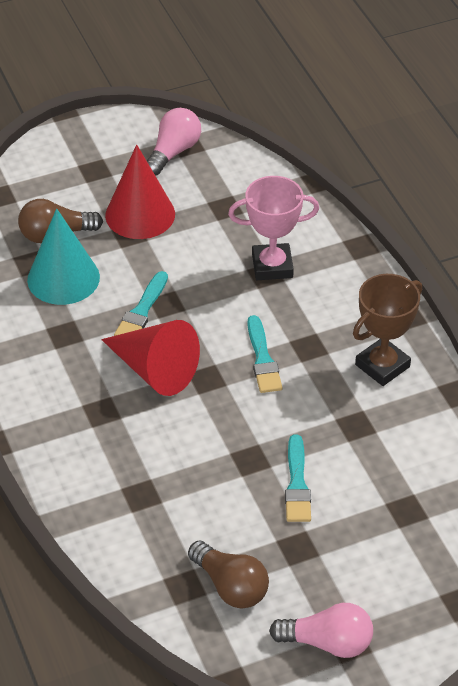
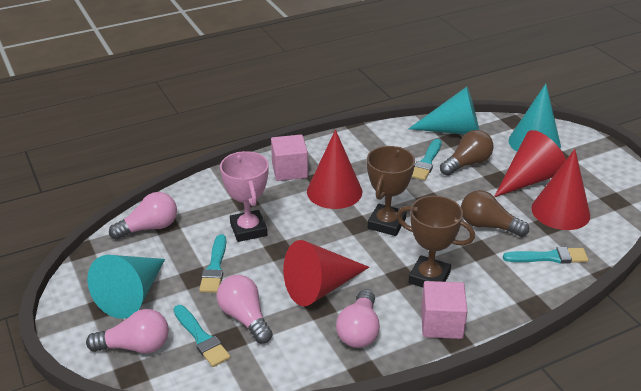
brown trophy: [353,274,422,386] = 1 -> [367,146,415,236] [397,196,475,287] = 2
pink cube: none = 0 -> [271,134,308,181] [421,281,468,339] = 2
pink light bulb: [147,108,201,176] [269,603,373,658] = 2 -> [86,309,169,353] [109,192,177,240] [217,275,273,344] [336,289,380,348] = 4
red cone: [101,320,200,396] [105,145,175,239] = 2 -> [283,240,369,306] [307,130,362,209] [494,130,566,197] [531,149,590,230] = 4
turquoise brush: [114,271,168,336] [247,315,282,393] [285,434,311,522] = 3 -> [174,305,230,367] [199,234,226,293] [412,139,442,180] [503,247,588,264] = 4
turquoise cone: [27,208,100,305] = 1 -> [87,255,165,319] [408,87,479,135] [509,84,561,152] = 3

